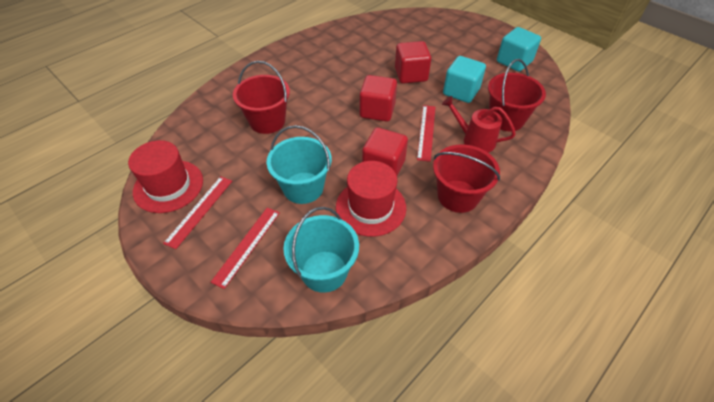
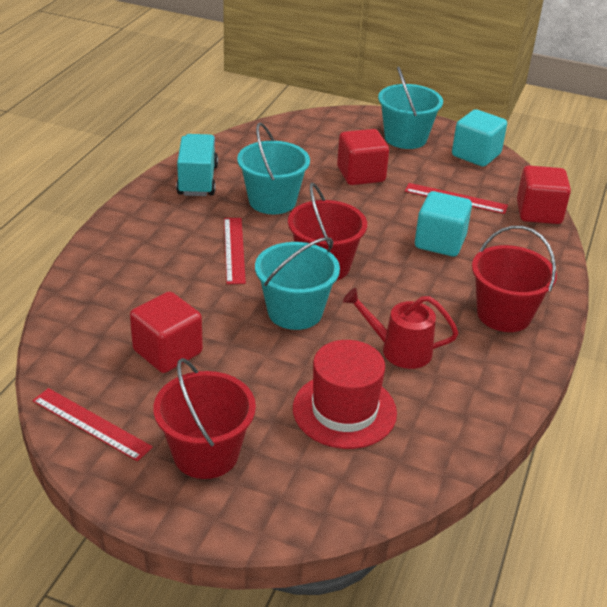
red hat: [128,140,203,213] [336,161,406,237] = 2 -> [293,340,397,449] = 1
turquoise bucket: [267,125,332,204] [283,207,359,293] = 2 -> [237,122,310,214] [255,237,340,330] [378,66,443,149] = 3
turquoise truck: none = 0 -> [176,134,218,196] = 1

